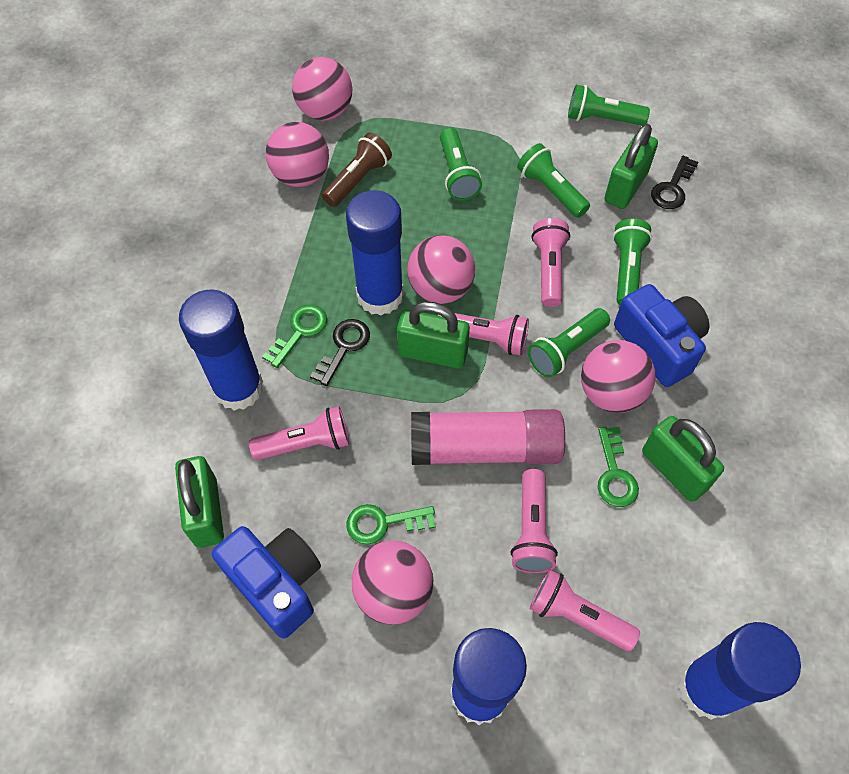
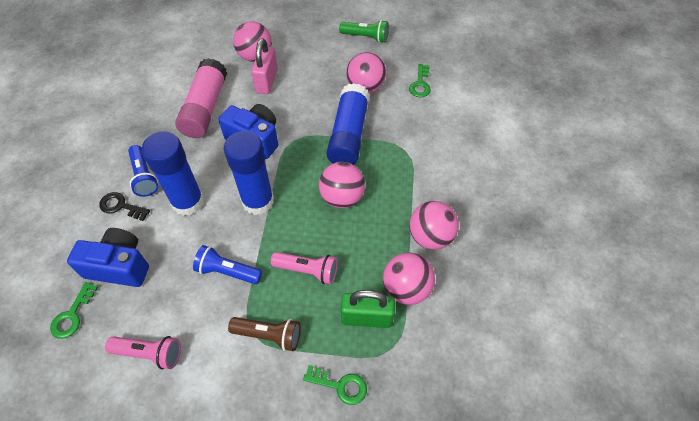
black key: [310,319,370,386] [651,156,699,209] = 2 -> [100,192,150,221] = 1
blue flashlight: none = 0 -> [128,145,158,197] [193,245,262,284] = 2
blue glue stick: [179,290,263,411] [346,190,404,316] [450,628,527,725] [679,622,801,720] = 4 -> [142,132,204,216] [224,131,274,215] [327,83,370,165] = 3
green flashlight: [440,128,482,201] [517,143,590,218] [528,308,610,378] [568,85,650,126] [613,219,652,305] = 5 -> [339,20,389,43] = 1
green padlock: [175,456,224,548] [397,301,470,369] [604,124,658,209] [642,416,724,502] = 4 -> [341,290,395,328] = 1
pink flashlight: [249,406,349,460] [437,313,529,356] [511,469,558,573] [530,570,640,651] [531,218,570,307] = 5 -> [105,336,181,369] [271,252,338,284] = 2
pink padlock: none = 0 -> [251,38,278,94] = 1

